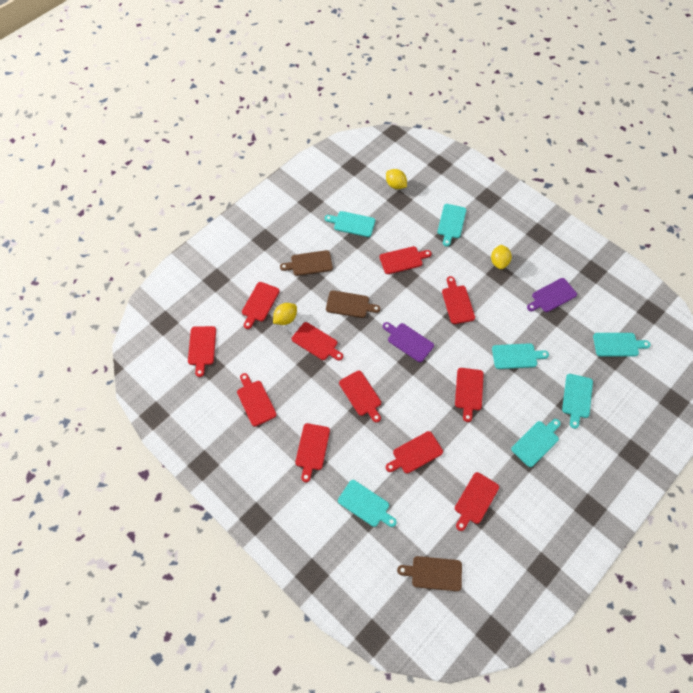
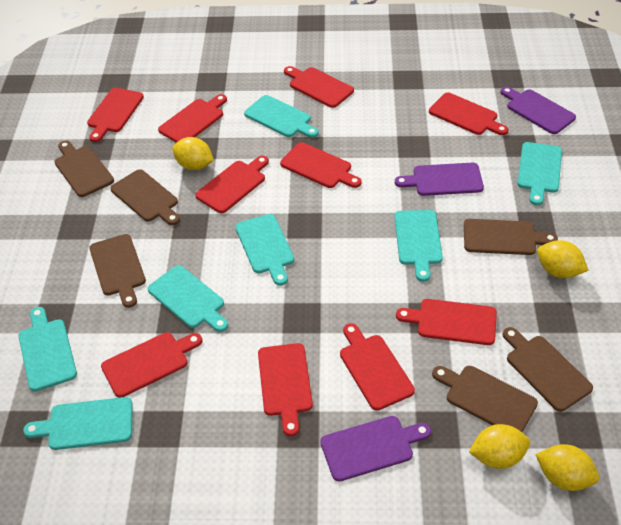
brown cutting board: [280,250,333,276] [326,290,380,318] [397,556,462,591] = 3 -> [54,141,114,197] [89,234,146,308] [110,169,180,225] [432,366,538,432] [464,219,558,255] [503,327,593,412] = 6
purple cutting board: [383,322,434,362] [527,278,577,312] = 2 -> [320,416,431,482] [395,163,484,196] [500,86,576,134] = 3
red cutting board: [188,326,216,377] [237,373,277,427] [242,282,280,329] [292,322,343,361] [295,423,330,482] [339,371,381,423] [380,246,432,274] [386,431,443,474] [442,276,475,324] [455,368,484,422] [455,472,499,531] = 11 -> [87,88,144,142] [101,332,202,398] [158,94,227,143] [195,156,269,213] [258,343,313,436] [280,142,361,188] [284,66,354,108] [340,323,415,411] [396,299,497,345] [429,92,508,135] = 10
yellow lemon: [273,303,297,325] [386,169,407,189] [491,245,512,269] = 3 -> [172,137,214,170] [469,424,530,469] [535,444,599,491] [537,240,589,278] = 4

